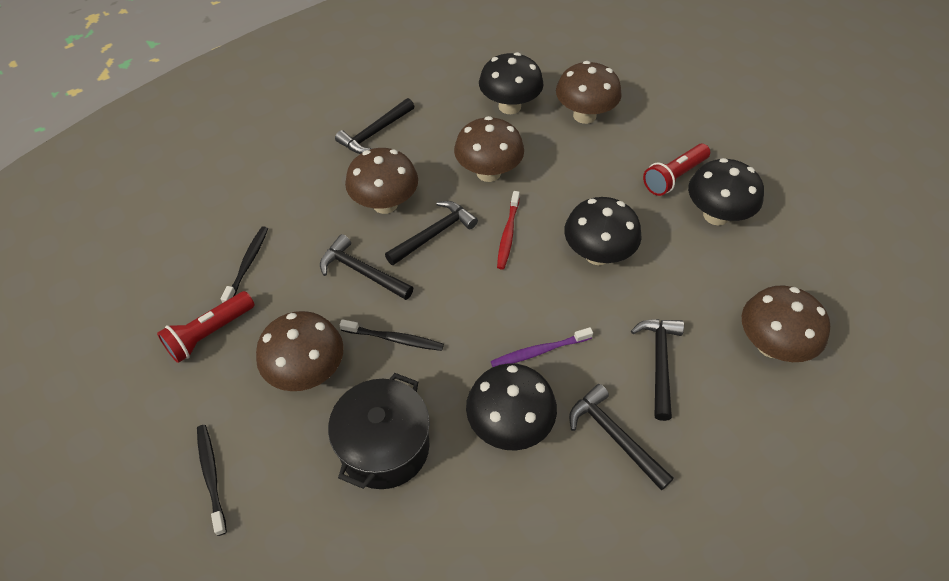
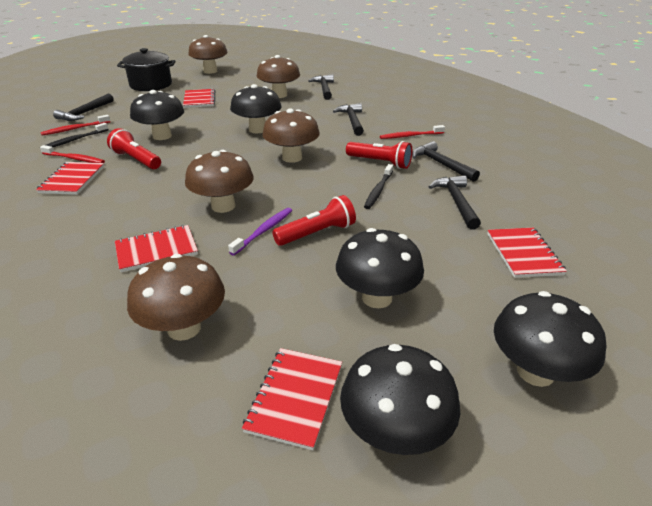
black mushroom: [466,363,557,451] [479,52,544,114] [564,197,642,265] [688,158,764,226] = 4 -> [130,90,184,140] [230,84,282,133] [336,228,424,308] [340,344,460,455] [494,291,606,387] = 5
black toothbrush: [197,425,227,536] [220,226,268,303] [340,319,444,351] = 3 -> [46,123,109,147] [364,164,393,209] = 2
red flashlight: [157,291,255,363] [643,144,710,196] = 2 -> [107,128,161,169] [272,195,356,246] [346,141,412,169] = 3
red notebook: none = 0 -> [36,162,104,195] [115,225,198,272] [183,89,215,108] [242,348,342,450] [487,228,567,278] = 5
red toothbrush: [497,191,520,270] = 1 -> [40,145,105,163] [41,115,110,136] [380,125,445,139] = 3

